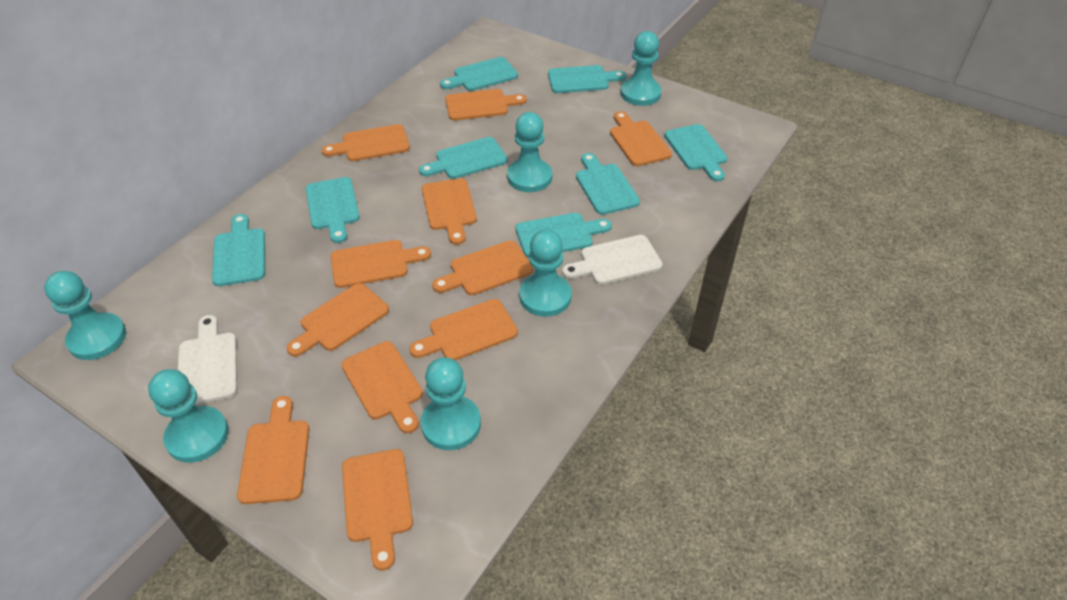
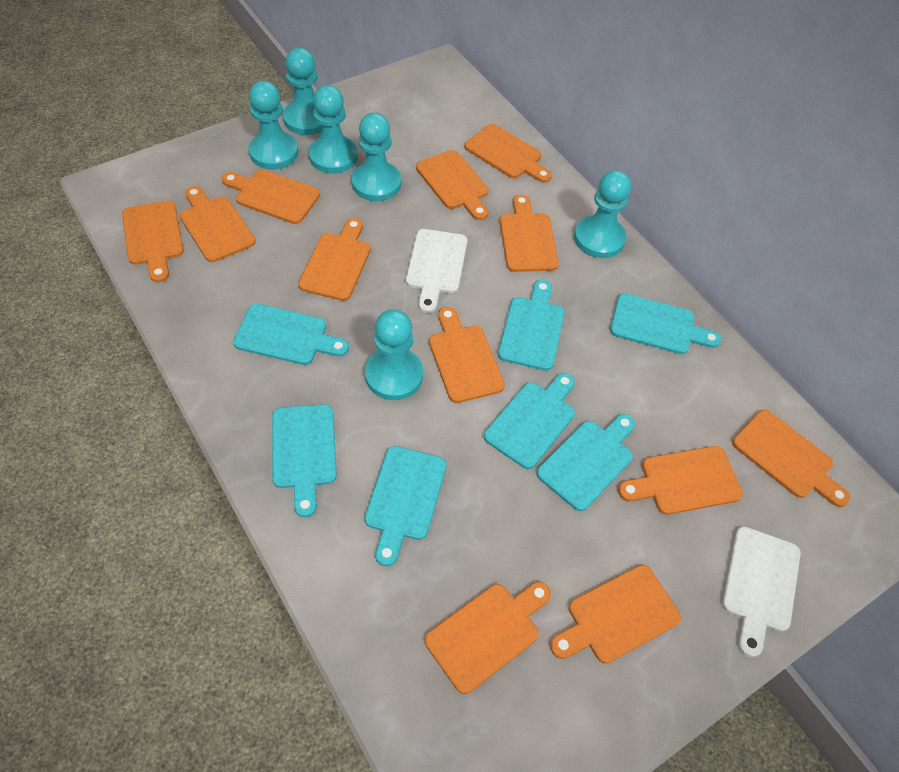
orange cutting board: [237,396,309,504] [287,283,389,357] [321,124,410,161] [331,240,431,288] [341,341,423,433] [342,449,413,570] [409,299,518,360] [422,178,477,245] [432,241,533,295] [445,89,527,121] [610,111,672,166] = 11 -> [122,201,184,282] [180,186,256,262] [222,170,320,224] [298,218,371,301] [416,150,489,220] [425,582,551,694] [429,307,505,403] [465,124,552,183] [500,194,559,272] [550,565,681,664] [618,446,743,515] [732,410,850,507] = 12
turquoise cutting board: [212,214,265,286] [306,177,360,243] [419,137,508,179] [440,57,518,91] [516,213,612,258] [548,65,626,93] [576,153,640,215] [664,124,727,181] = 8 -> [233,304,349,365] [272,404,337,517] [365,446,446,567] [484,373,575,469] [498,280,565,371] [537,414,635,511] [610,293,721,354] = 7

